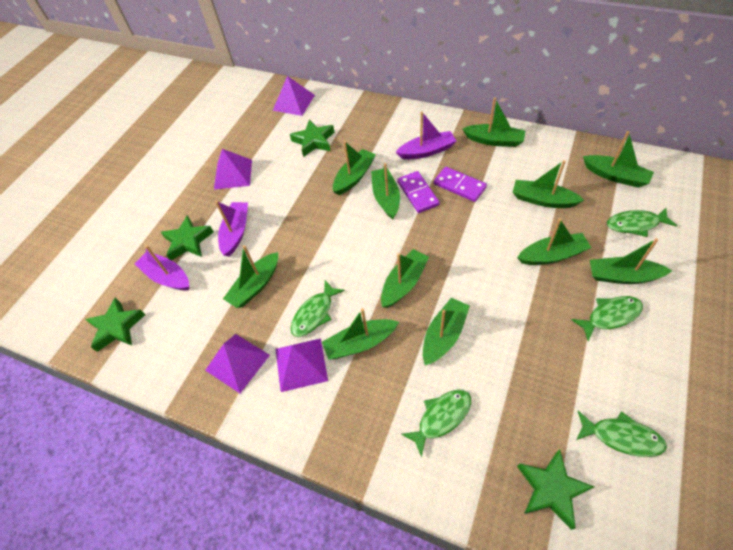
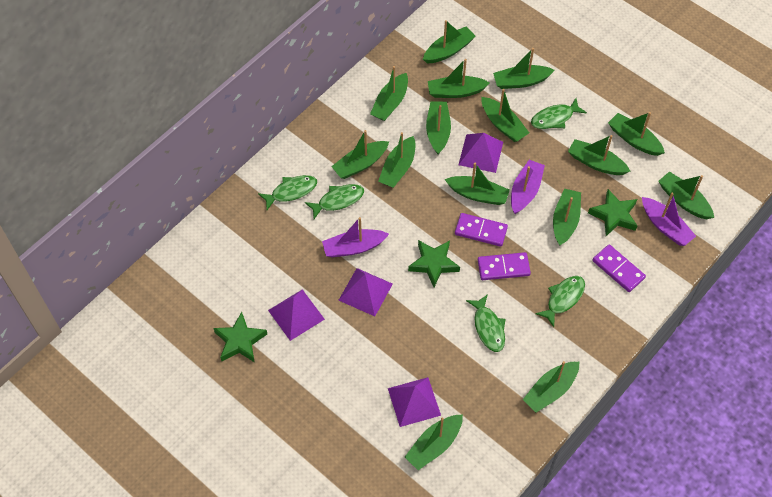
green boat: [223,245,278,308] [322,308,399,360] [333,141,376,195] [371,163,400,219] [381,249,429,308] [423,298,470,365] [462,97,525,147] [513,160,584,208] [517,218,592,265] [583,131,654,188] [590,238,672,284] = 11 -> [331,130,389,179] [370,66,408,121] [378,132,416,188] [405,415,463,470] [423,20,476,63] [426,101,451,154] [428,59,490,98] [445,163,510,205] [482,89,529,142] [493,48,555,89] [523,361,579,412] [553,189,581,246] [568,135,630,175] [608,112,665,156] [658,172,714,219] = 15
green star: [85,297,146,352] [161,215,214,260] [290,120,334,157] [517,449,594,530] = 4 -> [214,312,267,362] [408,240,460,287] [588,189,637,236] = 3
purple domino: [397,171,440,213] [434,167,487,202] = 2 -> [455,213,508,247] [478,252,531,280] [592,244,646,292] = 3

